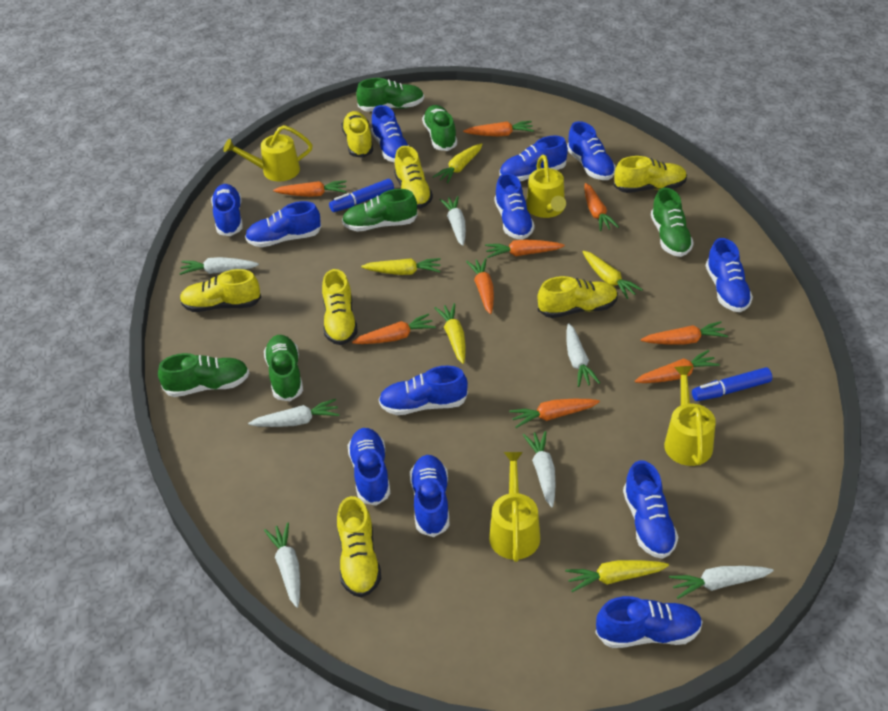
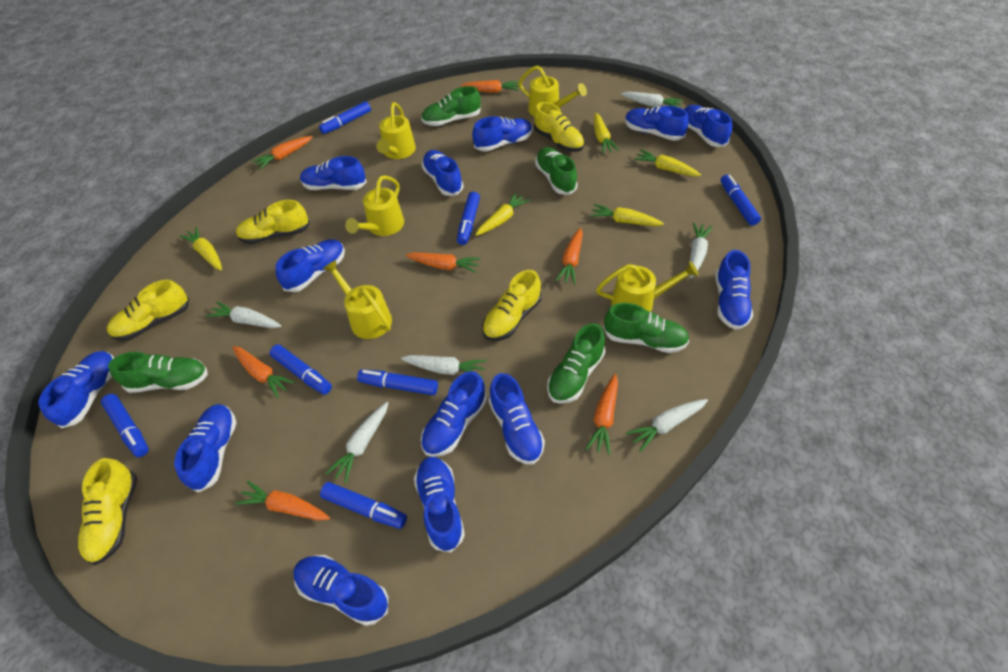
blue marker: [329,179,394,212] [692,367,772,401] = 2 -> [101,394,149,457] [270,344,332,395] [319,101,371,134] [320,482,407,529] [357,369,438,395] [457,192,480,245] [721,175,761,226] = 7
blue shoe: [211,184,243,236] [245,201,321,247] [348,428,390,506] [371,105,409,163] [379,366,468,415] [410,455,449,537] [494,173,535,240] [499,135,568,181] [567,121,616,180] [595,596,703,648] [623,460,678,559] [706,238,753,312] = 12 -> [38,351,114,428] [174,404,237,492] [276,239,345,292] [293,555,388,626] [300,156,367,190] [414,457,465,553] [421,371,487,457] [422,150,464,196] [472,116,532,151] [489,373,545,465] [625,106,689,141] [684,105,732,147] [715,250,753,330] = 13
green shoe: [158,353,249,397] [264,335,303,401] [342,189,418,232] [356,78,424,112] [422,105,457,151] [651,188,694,257] = 6 -> [108,352,208,393] [421,86,481,126] [535,147,578,195] [547,323,605,404] [603,303,689,353] = 5
orange carrot: [273,180,347,197] [352,313,436,344] [463,121,534,137] [466,258,494,314] [485,239,565,258] [509,399,600,428] [584,183,619,231] [635,350,720,383] [641,321,728,345] = 9 -> [232,346,295,398] [235,481,330,520] [252,136,312,169] [406,252,481,273] [461,80,519,93] [555,228,583,285] [586,374,618,455] = 7
white carrot: [179,257,259,275] [248,399,340,427] [264,522,300,608] [439,196,466,246] [523,431,556,507] [567,323,600,387] [669,566,774,599] = 7 -> [206,301,281,328] [326,402,389,483] [401,355,487,379] [621,92,683,107] [626,399,708,452] [690,222,713,279] = 6
yellow shoe: [180,269,261,312] [322,269,358,345] [337,496,381,598] [341,111,373,158] [394,146,433,208] [538,276,618,318] [614,156,687,193] = 7 -> [78,458,137,565] [107,280,189,341] [236,200,310,244] [482,270,542,341] [534,102,584,152] = 5
yellow watering can: [223,125,313,181] [489,452,540,562] [526,154,566,218] [664,366,716,466] = 4 -> [323,260,392,339] [345,175,404,236] [376,102,416,159] [518,66,587,116] [596,261,699,312] = 5

